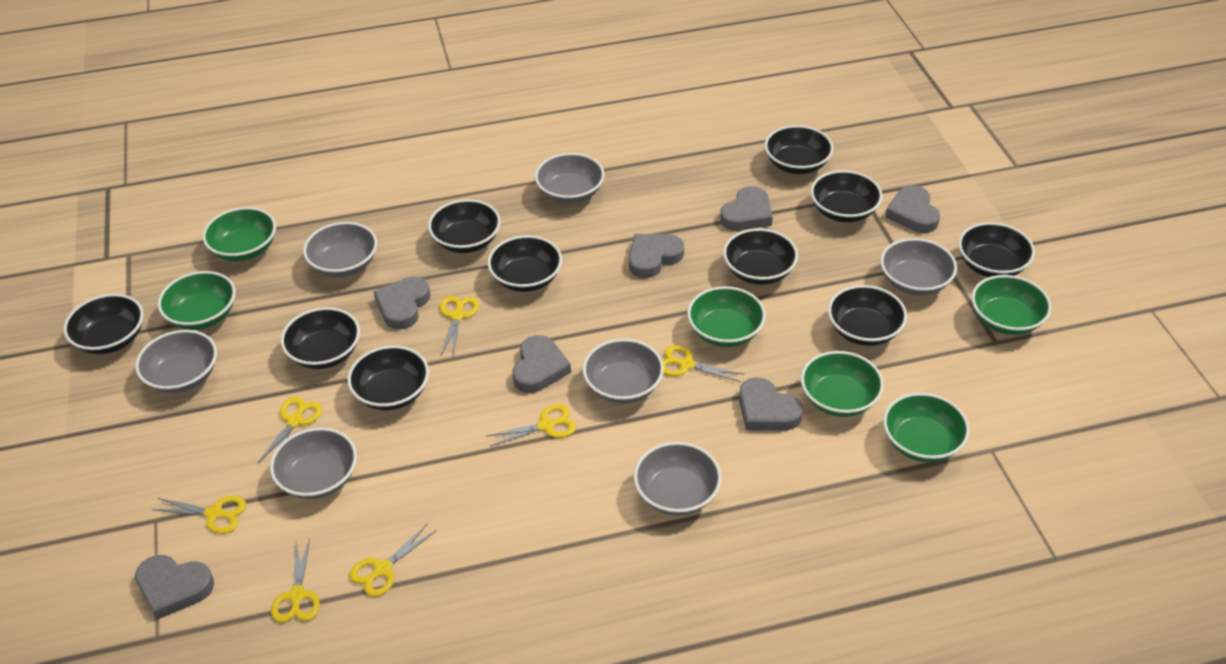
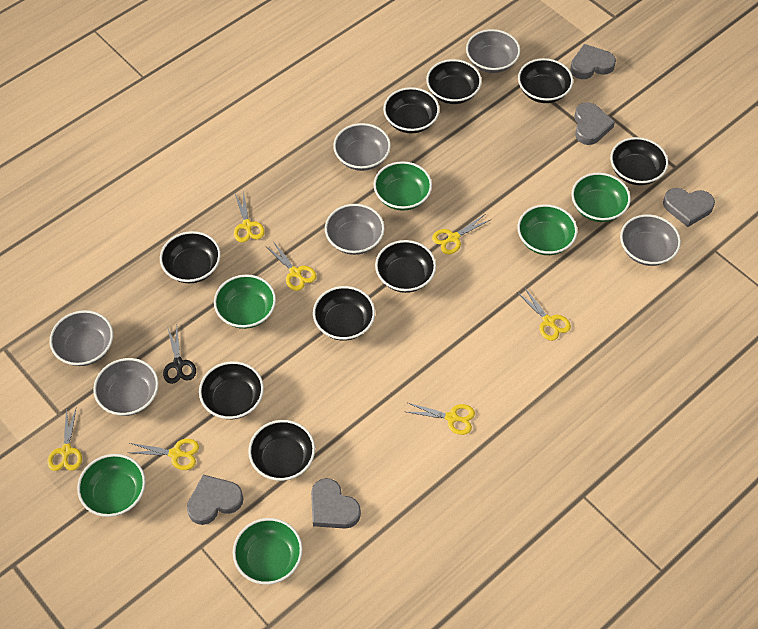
black bowl: [63,294,144,354] [281,307,360,369] [347,345,429,410] [428,199,501,253] [487,235,562,292] [723,228,798,285] [765,125,834,174] [810,170,883,223] [828,285,907,346] [958,222,1035,277] = 10 -> [160,231,221,283] [199,361,264,419] [248,420,315,481] [313,286,375,341] [375,240,436,293] [383,87,440,133] [426,59,482,104] [518,58,573,103] [610,137,668,185] = 9
black scissors: none = 0 -> [163,326,196,384] = 1
grey bowl: [135,330,217,393] [270,427,357,499] [303,222,377,277] [535,153,605,204] [582,339,664,404] [634,442,722,515] [880,238,957,296] = 7 -> [50,310,113,366] [93,358,159,416] [325,204,385,255] [333,123,391,171] [466,29,520,73] [620,214,681,266] = 6
grey heart: [135,555,214,620] [373,276,431,329] [513,335,571,393] [629,234,684,278] [720,186,773,231] [739,377,803,431] [885,185,940,233] = 7 -> [187,475,244,525] [311,478,361,529] [570,44,616,79] [574,102,615,145] [663,188,715,227] = 5

